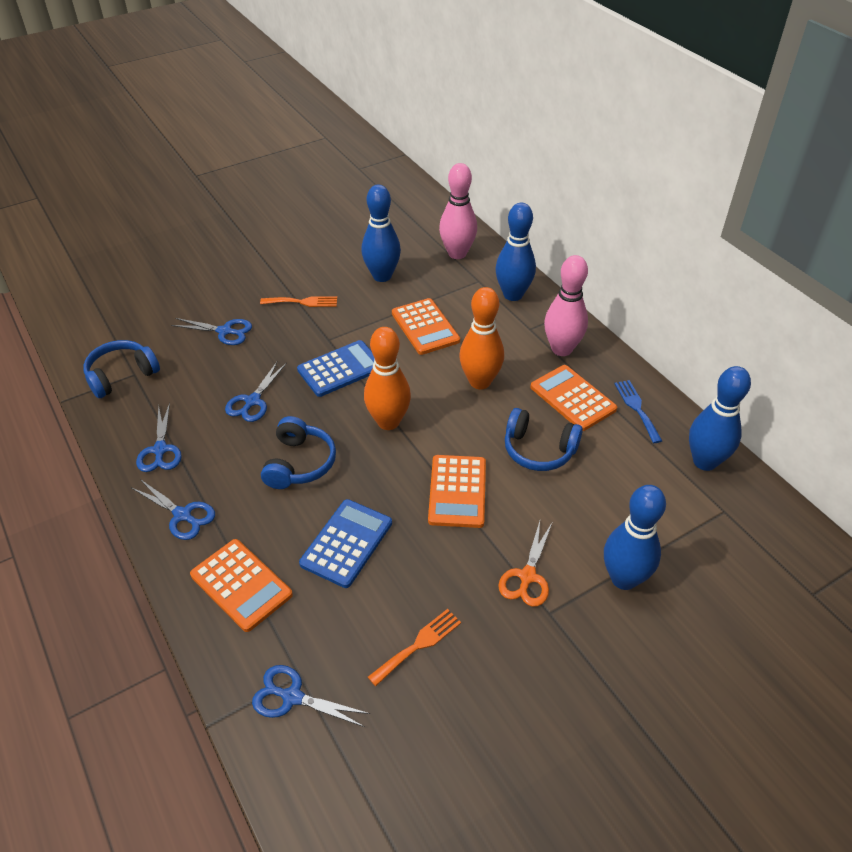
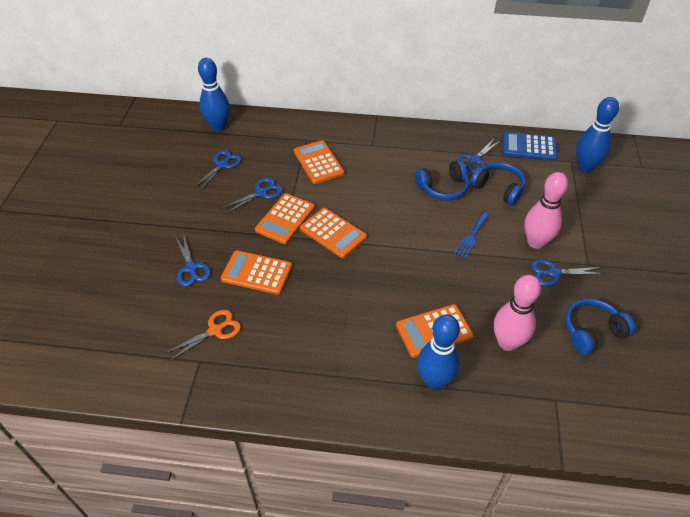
blue bowling pin: [361,185,401,282] [495,203,536,301] [604,485,666,590] [689,366,751,471] = 4 -> [198,58,230,132] [417,314,460,390] [576,97,619,172] = 3
blue calculator: [297,340,375,397] [299,499,392,588] = 2 -> [502,132,557,161] = 1
orange bowling pin: [364,327,411,430] [459,287,504,389] = 2 -> none = 0
orange calculator: [190,539,293,632] [392,298,460,355] [428,455,486,528] [530,365,617,431] = 4 -> [221,250,292,295] [255,193,315,244] [294,140,344,184] [300,208,367,258] [396,304,474,358] = 5
orange fork: [260,296,337,307] [368,609,461,686] = 2 -> none = 0

